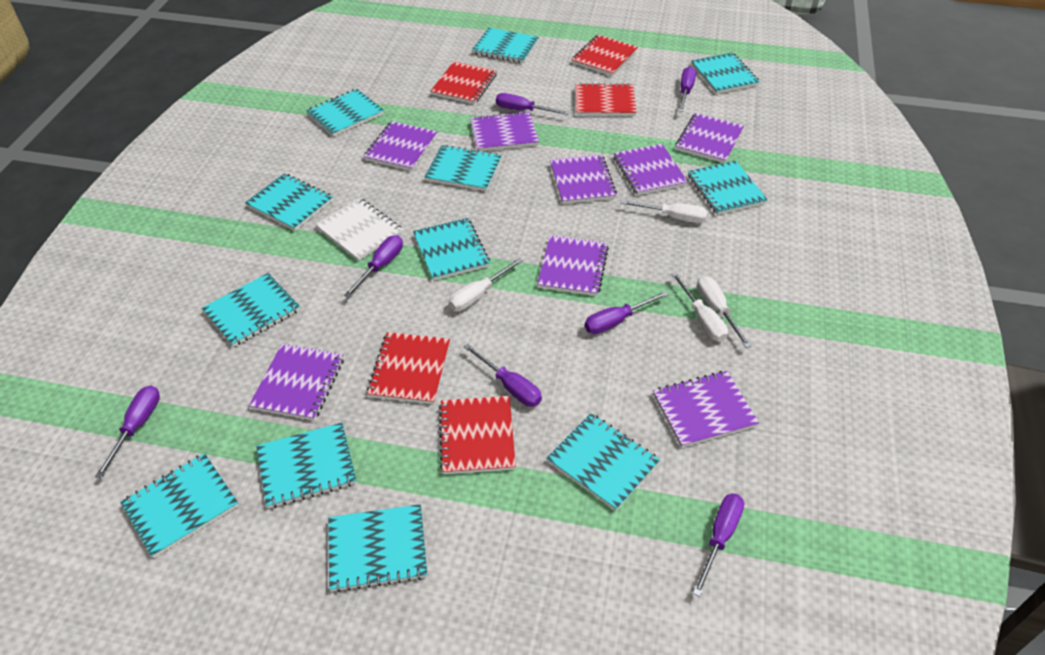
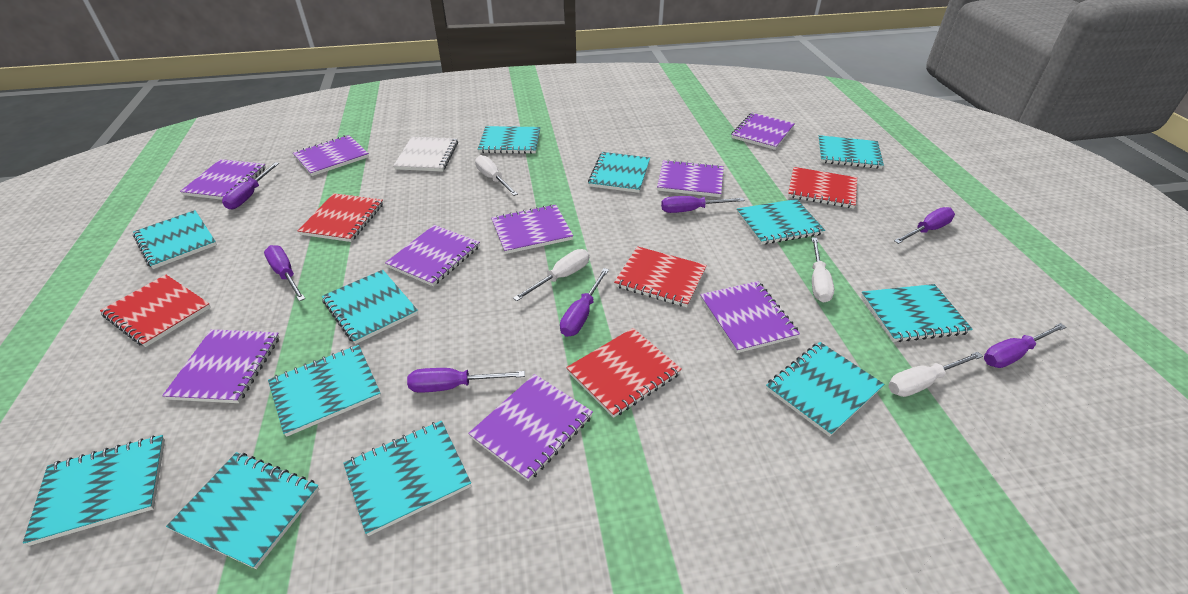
purple notebook: [249,344,344,421] [364,121,438,171] [470,111,539,151] [537,235,609,296] [550,154,617,204] [614,144,688,195] [653,371,759,448] [676,113,744,163] = 8 -> [162,329,280,403] [180,159,266,200] [293,135,369,176] [385,225,480,286] [468,374,593,481] [491,204,573,254] [657,160,724,197] [700,281,800,353] [731,113,795,150] = 9

